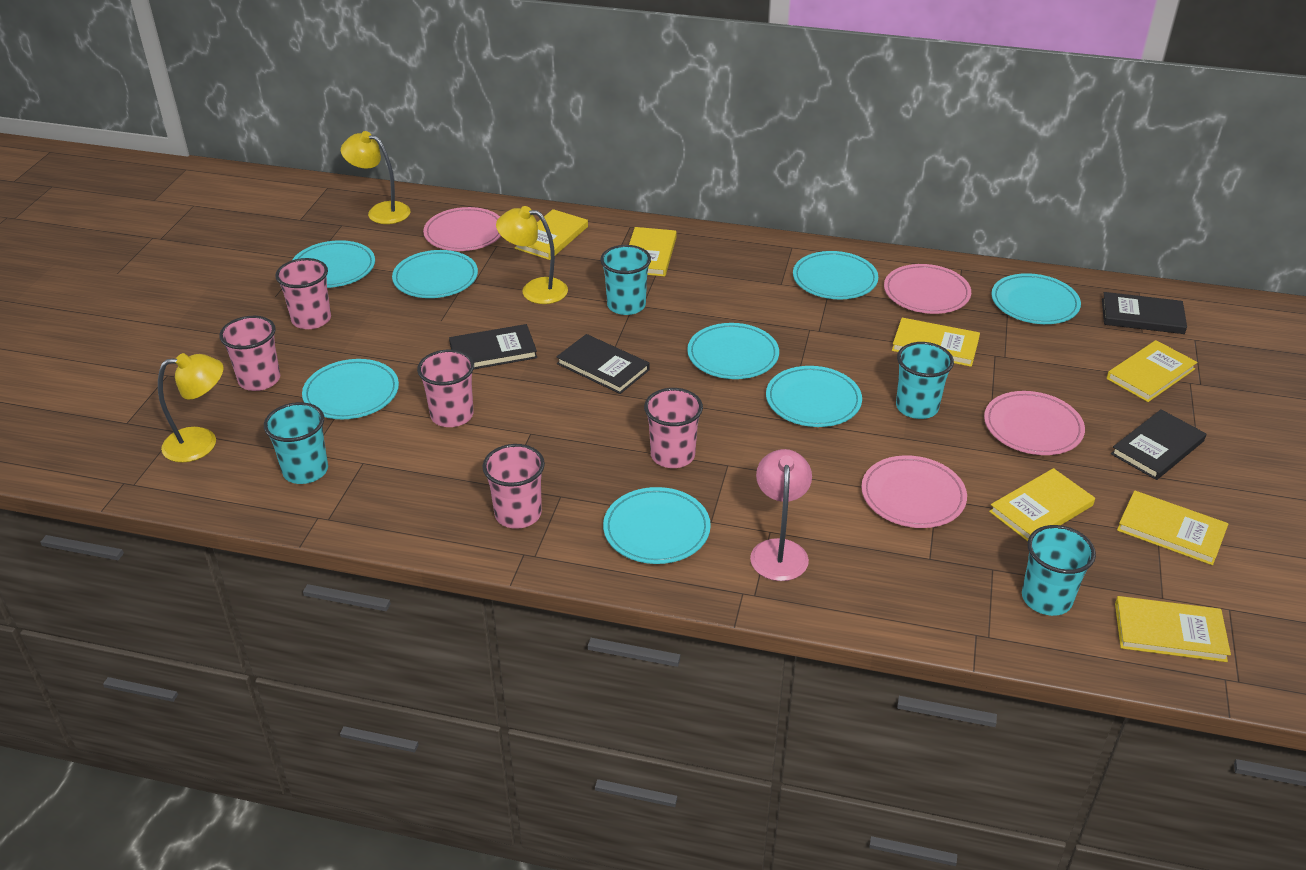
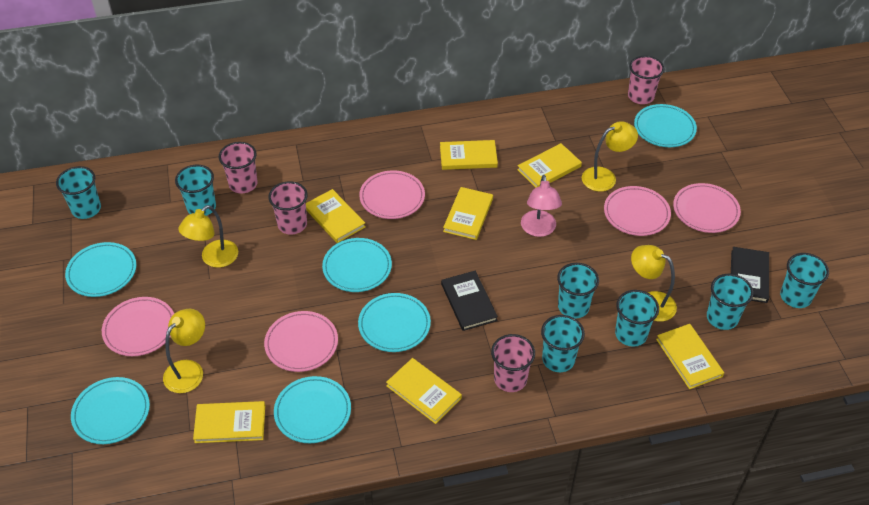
black book: [449,324,537,369] [556,334,650,394] [1102,292,1187,334] [1111,409,1206,480] = 4 -> [441,271,498,331] [731,247,769,303] = 2
pink cup: [219,316,280,391] [275,258,331,329] [417,349,474,427] [483,444,545,529] [644,388,703,468] = 5 -> [219,142,258,194] [268,181,308,234] [491,334,535,392] [628,56,664,104] = 4
pink plate: [423,207,501,251] [861,455,967,528] [884,264,971,314] [984,391,1085,455] = 4 -> [102,297,174,356] [264,311,338,372] [359,170,425,219] [604,186,671,236] [673,183,741,233] = 5
turquoise cup: [264,402,328,484] [600,245,651,315] [896,342,954,419] [1022,525,1096,616] = 4 -> [56,166,101,219] [175,165,216,216] [541,315,585,372] [557,263,599,319] [615,290,659,347] [707,274,754,330] [780,253,829,308] = 7
turquoise plate: [292,240,375,288] [302,359,399,419] [392,250,478,298] [603,487,711,564] [687,323,779,379] [766,366,862,427] [793,251,878,299] [991,273,1081,324] = 8 -> [65,242,136,297] [71,377,150,444] [274,376,351,443] [322,238,392,292] [358,293,431,352] [634,104,697,147] = 6
yellow lamp: [158,353,224,462] [341,131,411,224] [496,206,568,304] = 3 -> [163,309,205,393] [178,205,238,268] [582,121,638,192] [631,245,677,322] = 4

